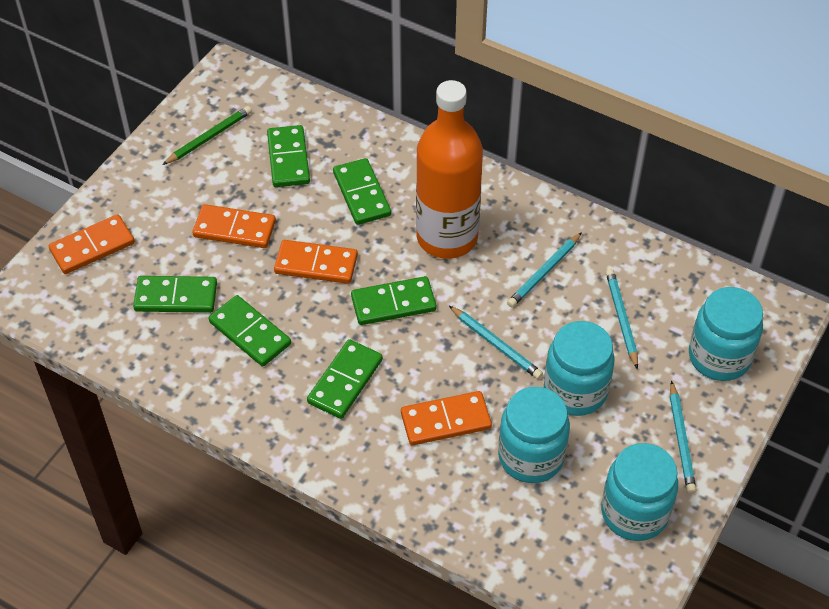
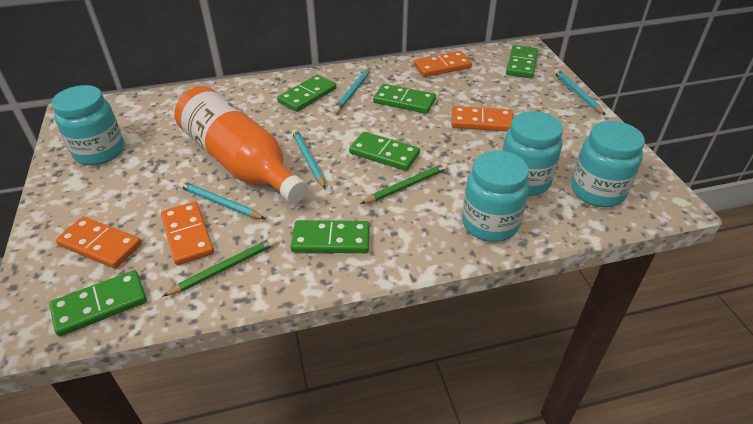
green pencil: [162,106,252,165] = 1 -> [162,238,276,297] [360,163,448,204] = 2

